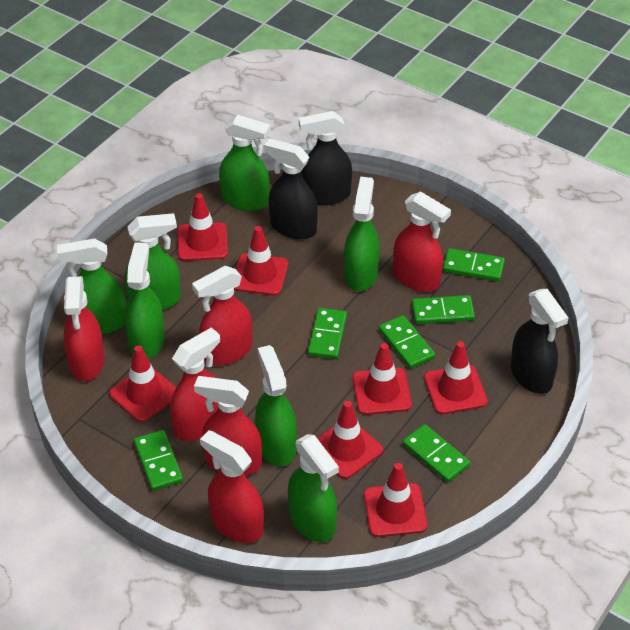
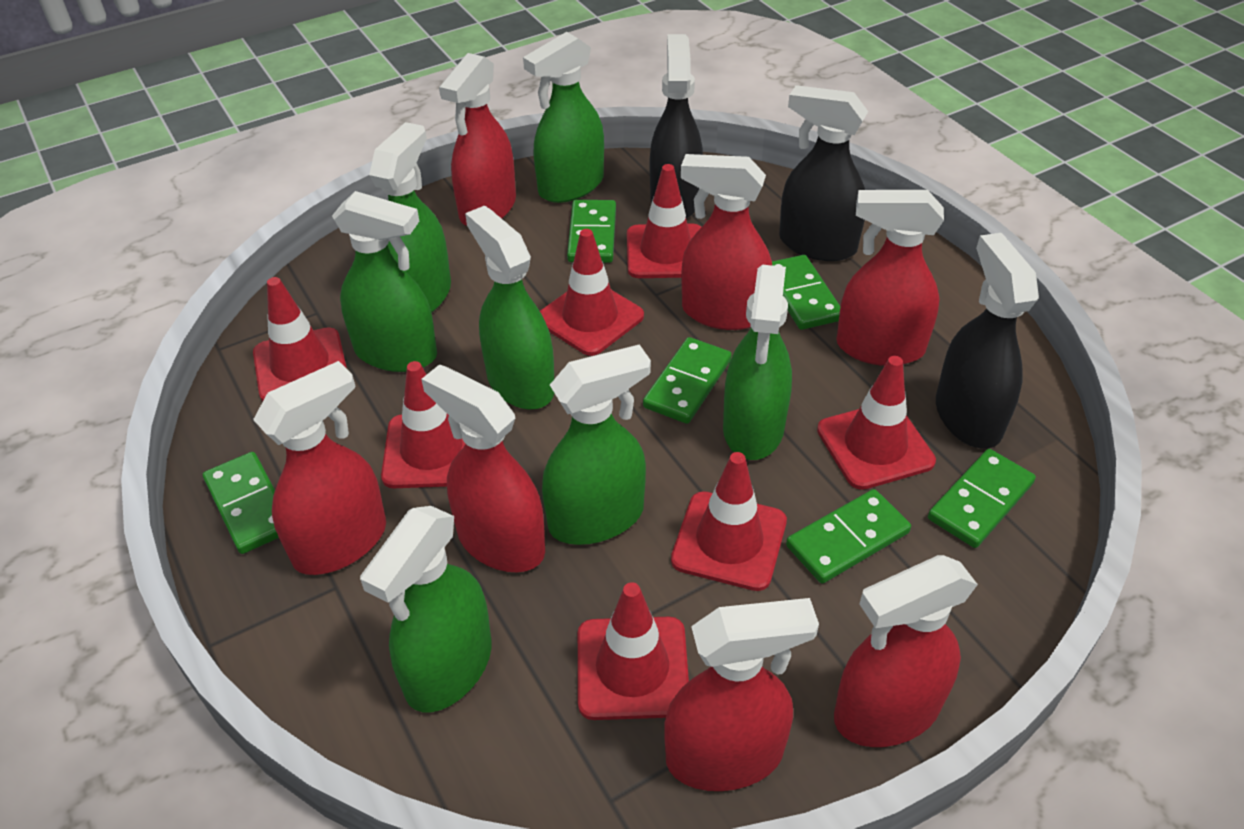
red spray bottle: [64,276,105,381] [170,328,220,441] [192,266,252,366] [194,376,262,476] [200,430,264,543] [393,191,451,292] = 6 -> [253,361,386,575] [421,365,545,572] [439,53,516,226] [664,598,819,791] [681,154,772,330] [834,555,978,747] [837,190,944,366] = 7

